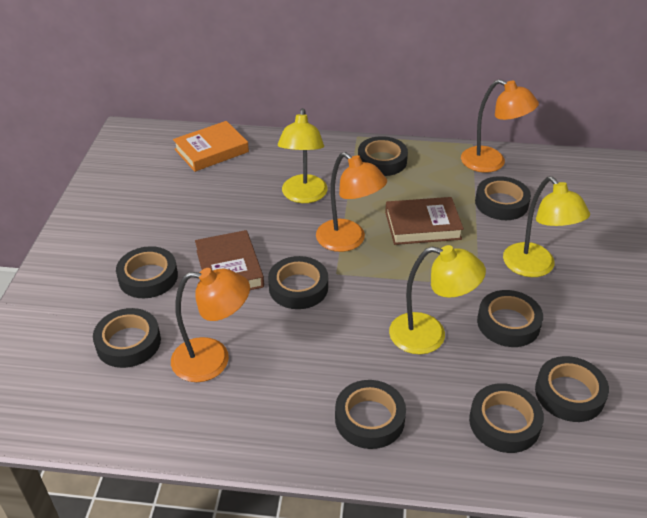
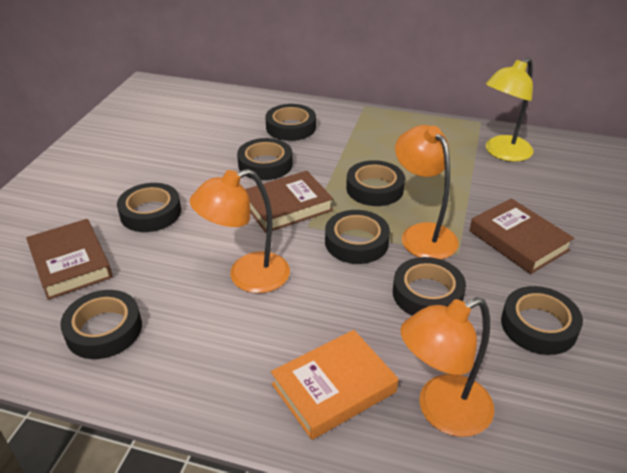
black tape: [93,308,161,368] [116,246,178,298] [268,256,328,309] [335,380,406,449] [358,136,408,176] [469,383,544,453] [475,176,531,220] [477,290,543,347] [535,356,609,422] = 9 -> [60,290,142,359] [117,183,181,232] [237,138,293,180] [265,104,316,141] [325,210,390,264] [346,160,405,206] [393,257,466,316] [501,286,583,355] = 8
brown book: [195,230,264,290] [385,197,464,245] = 2 -> [26,219,113,300] [245,171,333,233] [469,198,574,274] = 3
yellow lamp: [278,108,328,203] [389,245,486,354] [503,176,590,277] = 3 -> [486,57,533,162] = 1

